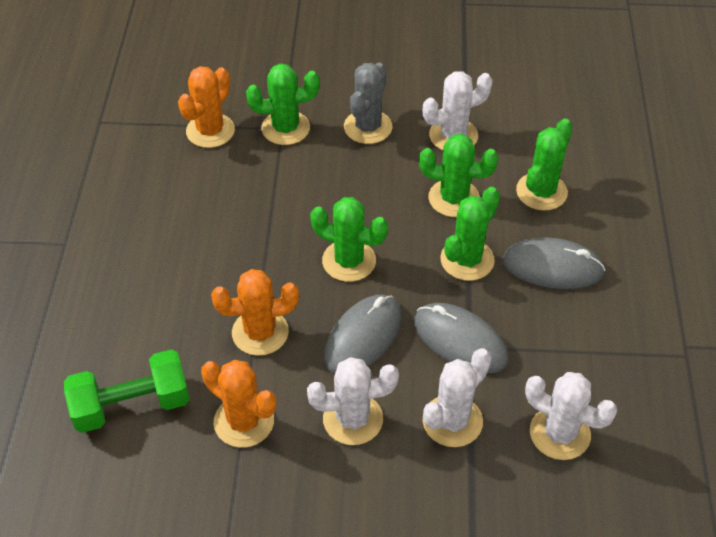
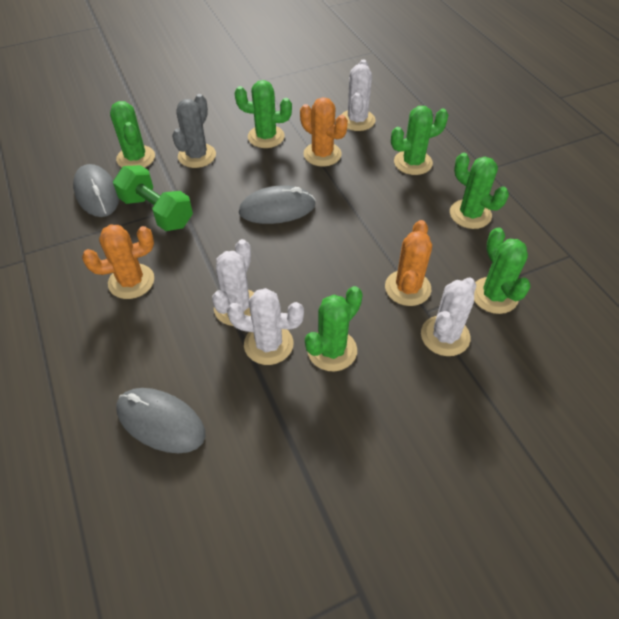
green cactus: [246,64,320,145] [310,197,388,282] [419,134,498,217] [440,187,500,281] [516,119,573,211] = 5 -> [110,101,155,168] [235,80,292,148] [305,286,363,371] [391,106,448,175] [450,153,509,229] [474,227,531,314] = 6

